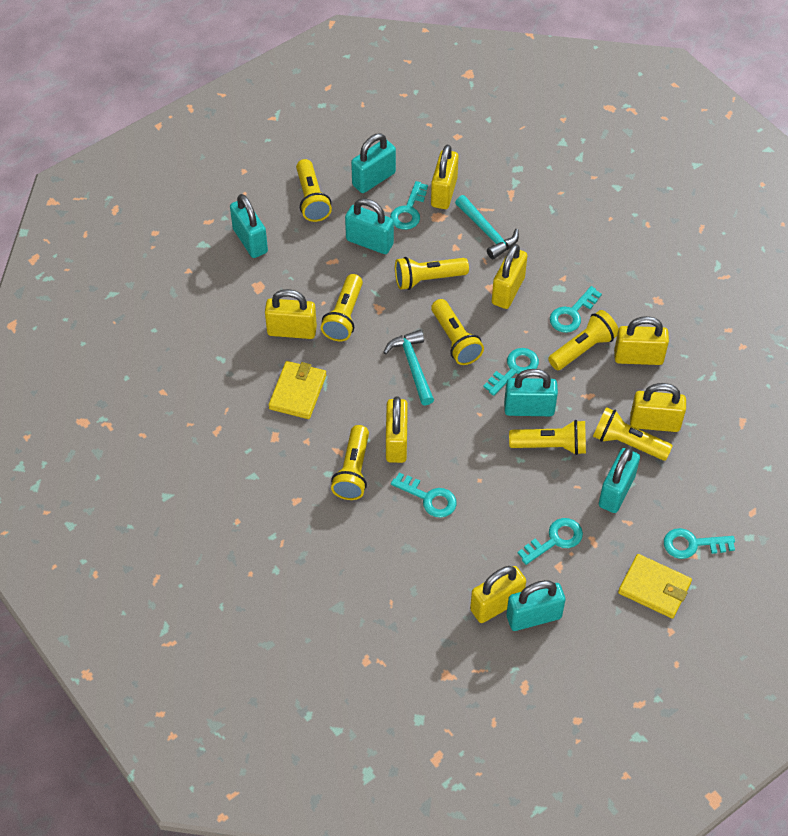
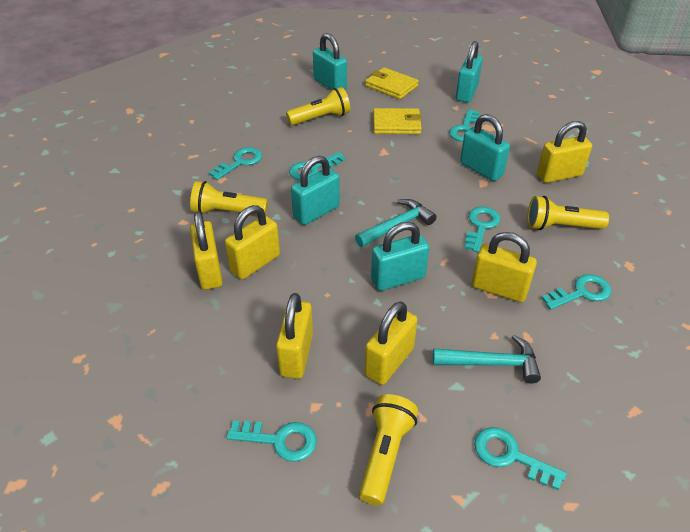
turquoise key: [390,181,428,230] [391,472,457,518] [484,348,539,396] [518,518,583,565] [550,286,602,333] [664,528,735,559] = 6 -> [209,147,262,180] [226,421,317,462] [289,152,346,180] [449,109,479,142] [464,207,500,252] [474,427,567,490] [541,274,611,310] = 7
turquoise padlock: [230,194,268,258] [345,198,394,254] [351,133,396,193] [504,369,558,416] [506,580,565,631] [599,447,640,513] = 6 -> [291,156,340,225] [313,33,347,90] [371,222,429,291] [456,41,483,103] [460,114,510,181] = 5
yellow flashlight: [296,159,332,222] [321,274,363,341] [331,425,369,500] [395,257,469,290] [431,299,484,365] [509,420,586,455] [548,310,619,370] [593,407,673,461] = 8 -> [190,181,268,215] [286,87,350,125] [359,394,418,506] [527,196,609,230] = 4
yellow padlock: [265,289,317,339] [386,396,408,463] [431,145,459,209] [470,566,526,623] [492,244,527,309] [614,316,669,365] [630,383,686,432] = 7 -> [190,211,223,290] [225,205,280,279] [276,293,313,379] [365,301,417,385] [472,232,537,302] [537,121,592,183] = 6

